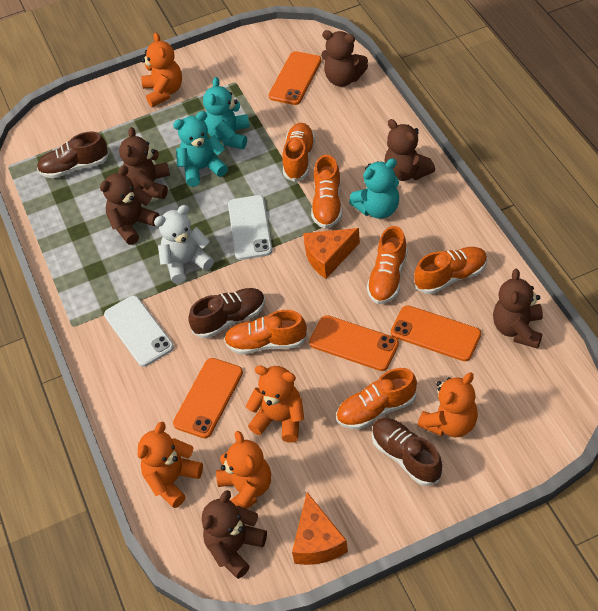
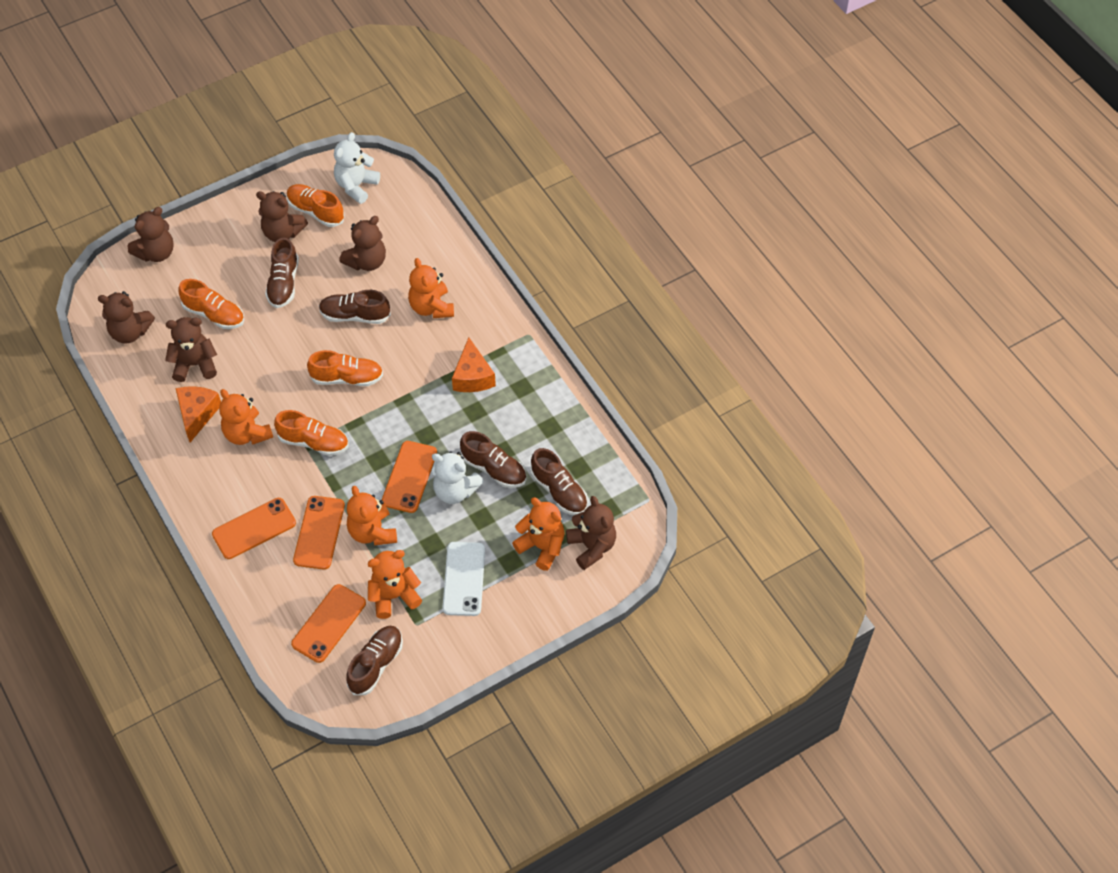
brown shoe: [37,131,109,178] [188,288,265,338] [372,418,443,486] = 3 -> [265,238,299,308] [319,290,391,324] [346,625,403,695] [460,431,526,488] [530,448,588,515] = 5
orange shoe: [224,310,308,354] [282,123,315,182] [311,155,342,229] [336,368,417,430] [367,226,408,304] [414,247,487,294] = 6 -> [178,279,244,329] [274,410,348,456] [287,184,345,227] [307,350,383,386] = 4
turquoise teddy bear: [173,111,228,187] [203,77,250,149] [349,158,399,219] = 3 -> none = 0
white phone: [104,295,174,367] [228,195,272,260] = 2 -> [442,542,485,616] = 1
white teddy bear: [154,205,214,284] = 1 -> [334,132,380,204] [432,452,484,504] = 2

